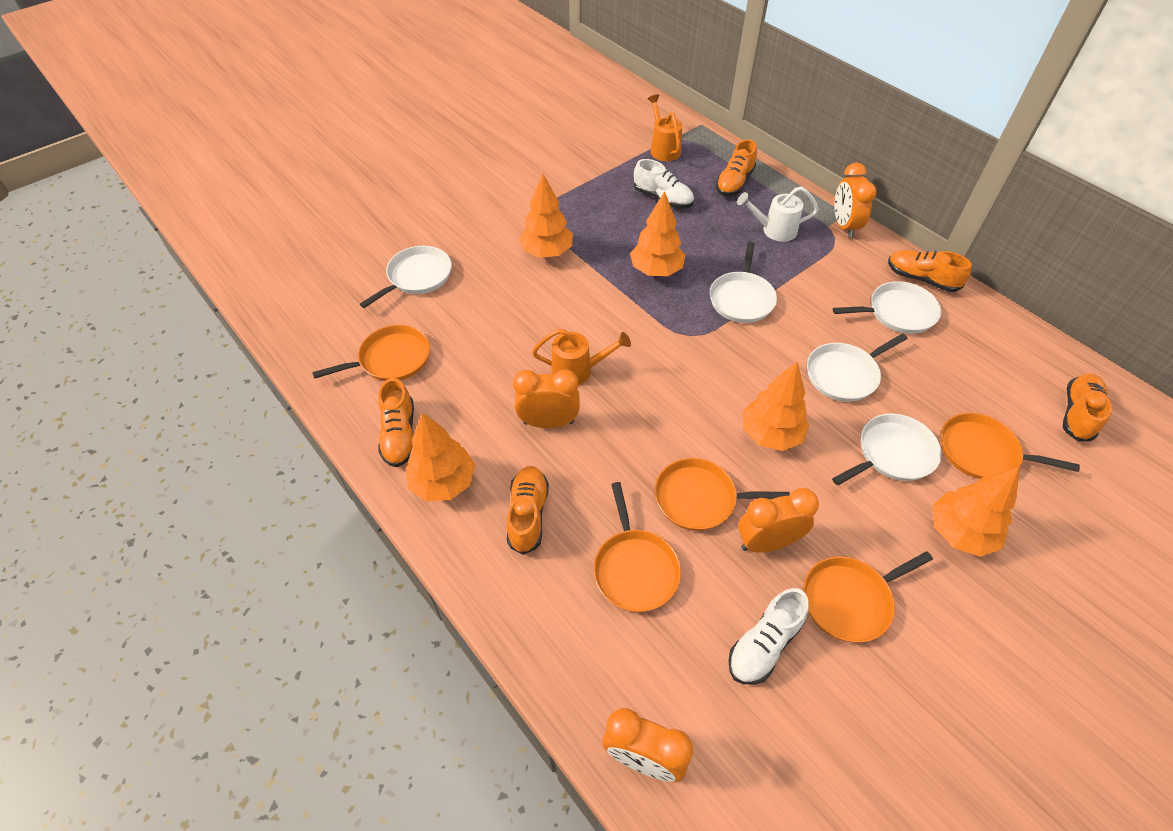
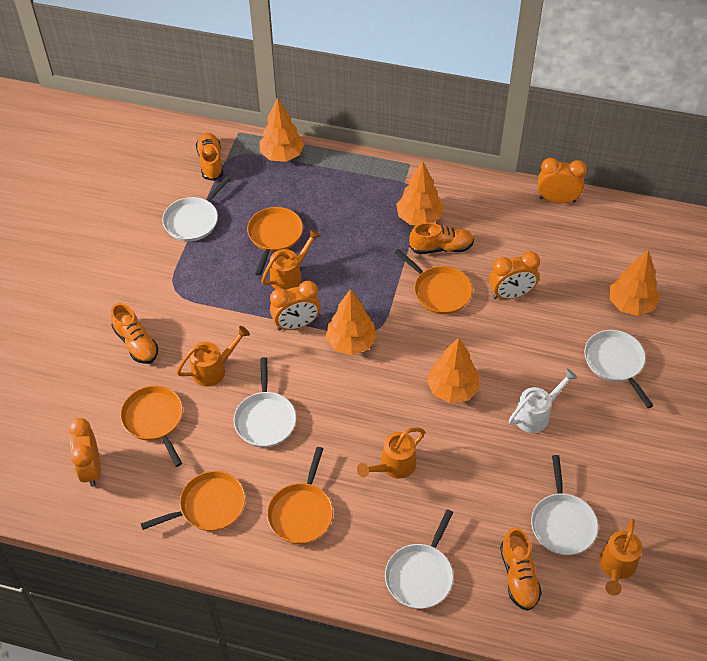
orange shoe: [378,378,414,467] [506,466,549,555] [716,139,757,196] [888,250,972,292] [1063,373,1112,441] = 5 -> [111,303,158,364] [196,133,223,181] [409,222,474,254] [500,528,542,611] = 4
orange watering can: [532,329,631,385] [647,94,682,161] = 2 -> [176,326,250,386] [261,229,320,290] [357,428,425,479] [600,519,642,595] = 4
white shoe: [634,159,694,208] [728,588,809,685] = 2 -> none = 0

